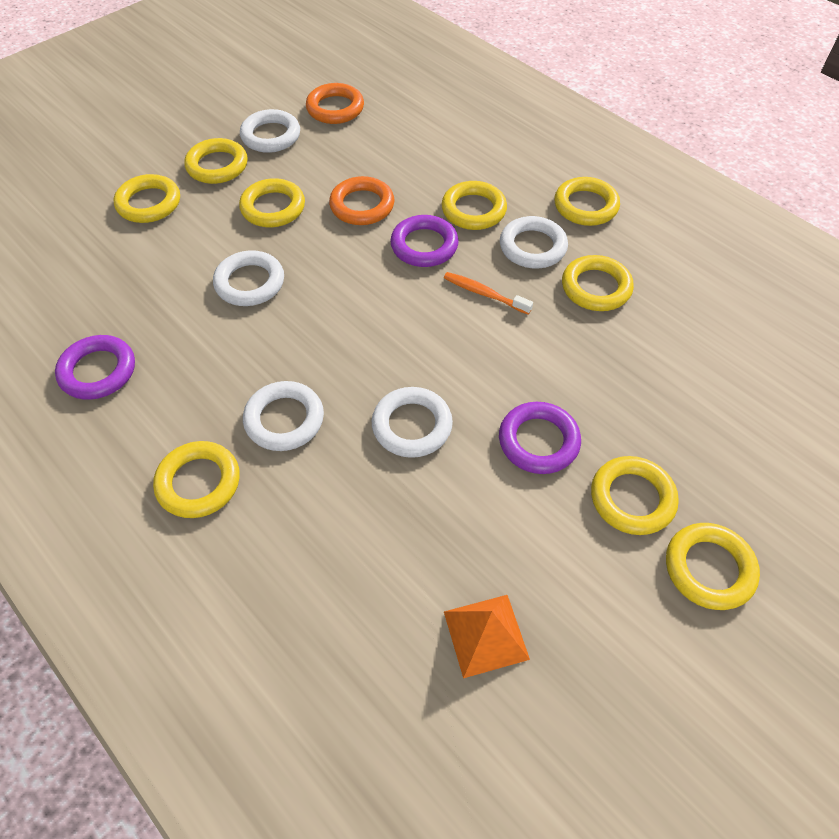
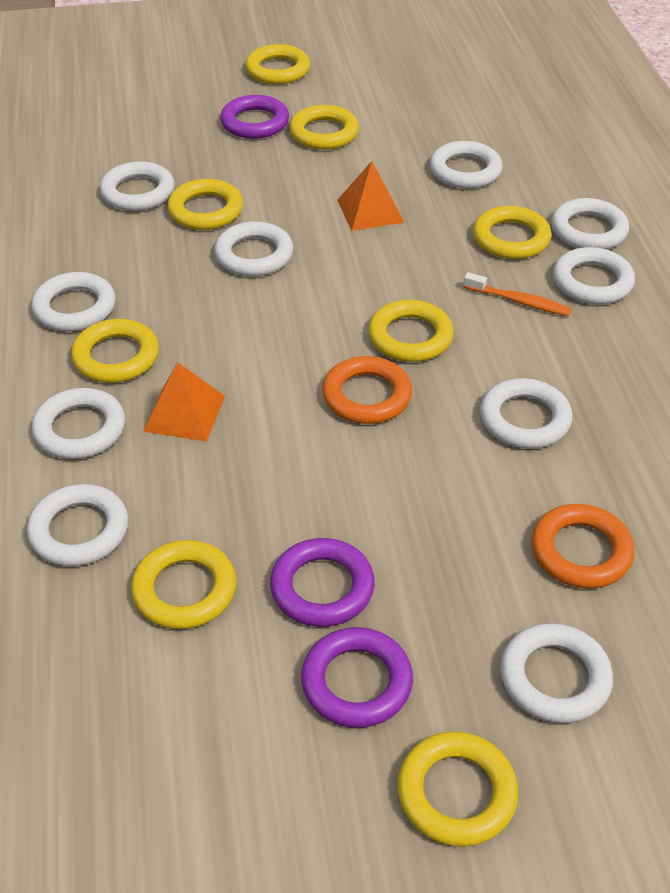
orange pyramid: [444,595,530,678] = 1 -> [143,362,225,442] [337,161,404,231] = 2
white ring: [213,250,284,306] [240,109,300,153] [243,381,324,451] [372,387,453,458] [500,216,568,268] = 5 -> [27,484,128,566] [31,272,116,332] [32,388,125,459] [100,161,174,211] [214,221,293,276] [430,141,503,189] [480,378,572,449] [500,623,613,723] [551,198,629,249] [553,247,635,304] = 10
yellow ring: [114,174,180,223] [153,441,240,518] [184,138,248,184] [239,178,305,227] [442,181,507,230] [554,177,620,226] [562,255,634,311] [591,456,679,535] [666,523,760,610] = 9 -> [71,319,159,383] [131,540,237,629] [167,179,243,230] [245,44,310,84] [289,105,359,150] [368,300,454,362] [397,731,518,847] [473,206,551,259] = 8

